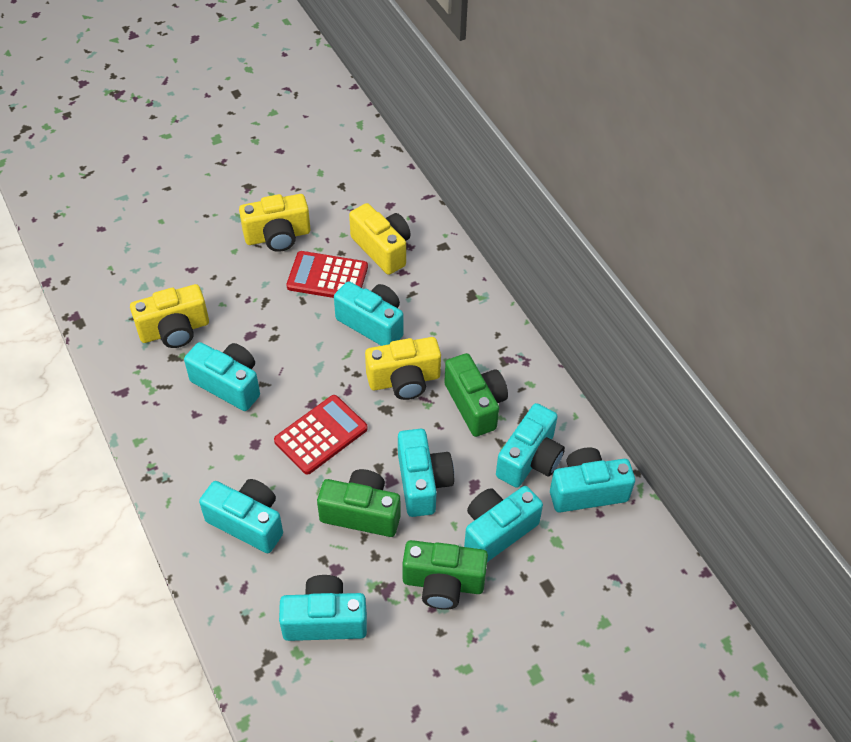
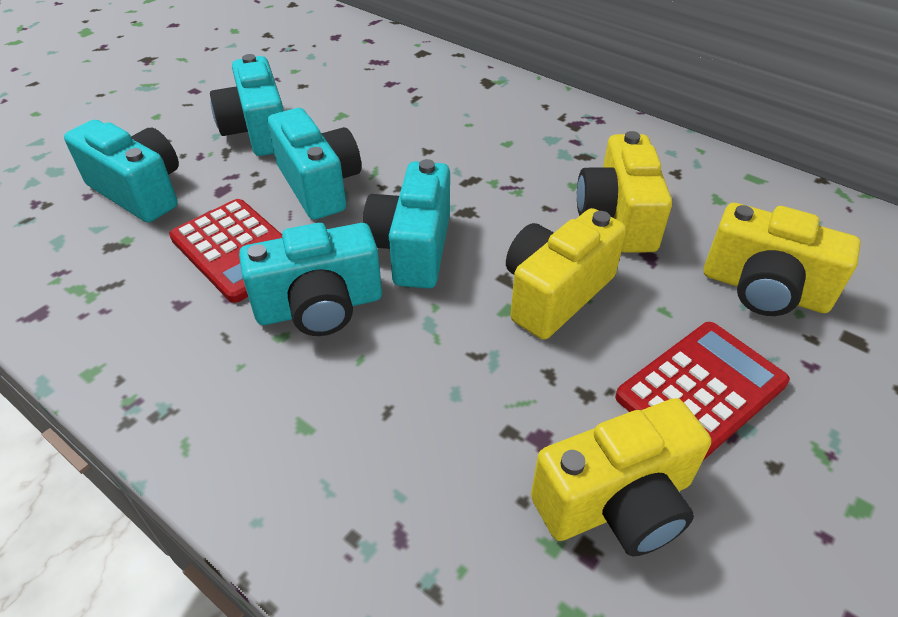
green camera: [317,469,400,537] [403,540,488,610] [444,353,508,437] = 3 -> none = 0
turquoise camera: [184,342,260,411] [199,479,283,553] [279,575,367,641] [334,281,403,346] [398,429,454,517] [464,486,543,562] [496,403,565,488] [550,447,635,512] = 8 -> [64,120,179,222] [210,54,284,156] [239,223,382,336] [268,108,361,220] [363,159,450,289] = 5

